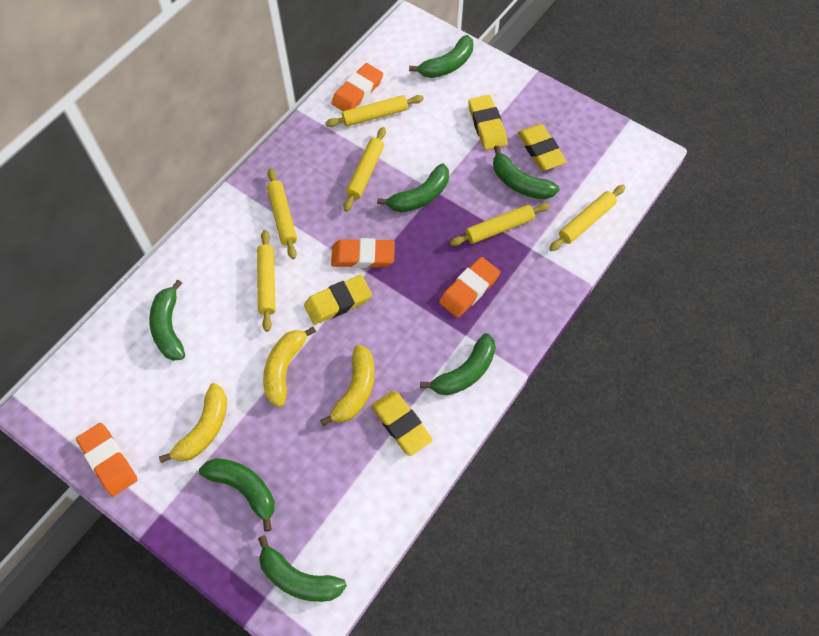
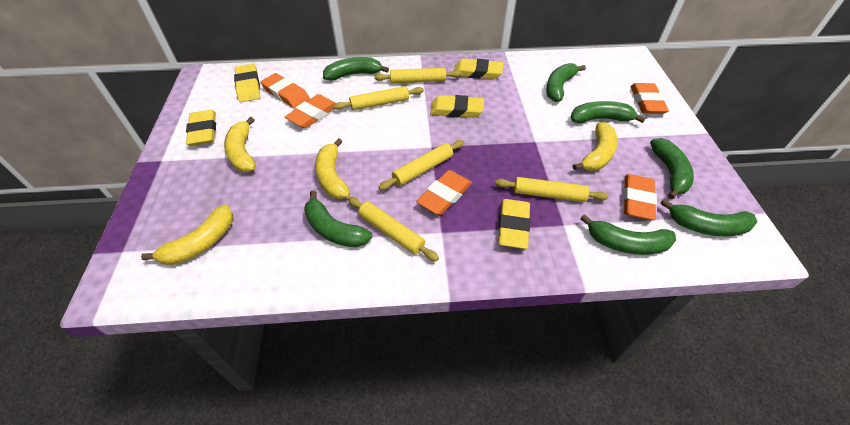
orange eraser: [76,423,138,496] [331,63,383,111] [331,238,395,268] [439,257,500,318] = 4 -> [260,73,310,108] [285,94,336,128] [416,170,472,215] [623,174,657,220] [630,83,669,114] = 5
yellow banana: [159,383,227,463] [263,327,316,408] [320,345,375,426] = 3 -> [141,204,233,265] [224,117,256,172] [315,138,350,199] [573,122,617,171] = 4
yellow eraser: [304,275,372,325] [371,391,433,456] [468,95,507,150] [518,124,567,170] = 4 -> [186,110,216,146] [234,64,260,102] [430,95,484,118] [454,59,503,79] [498,199,530,249] = 5
yellow rolling pin: [257,230,275,332] [267,168,297,259] [325,95,424,127] [344,127,386,212] [450,203,550,246] [549,185,625,251] = 6 -> [334,86,424,110] [348,197,439,261] [374,68,461,83] [379,140,464,190] [495,177,609,202] = 5

